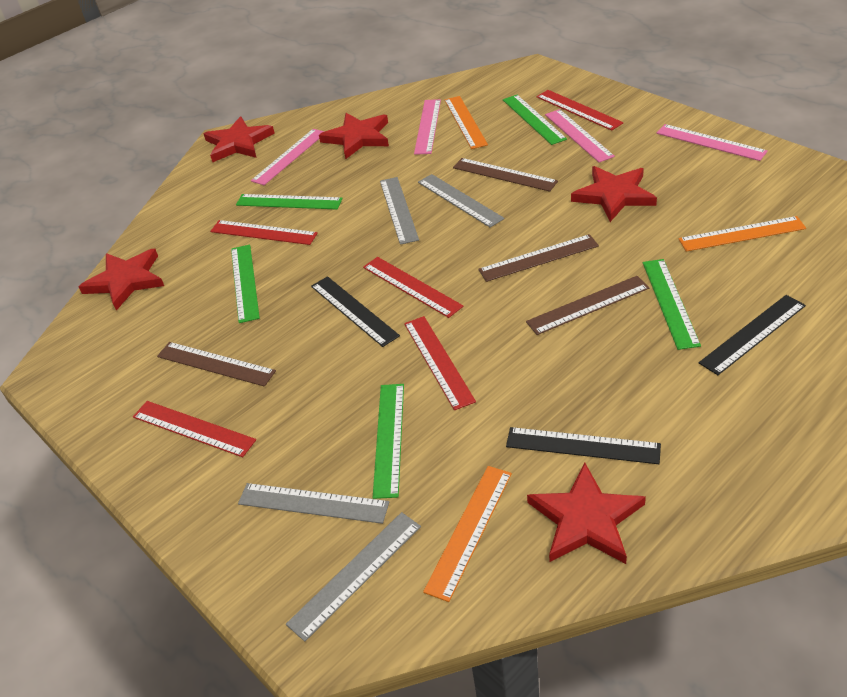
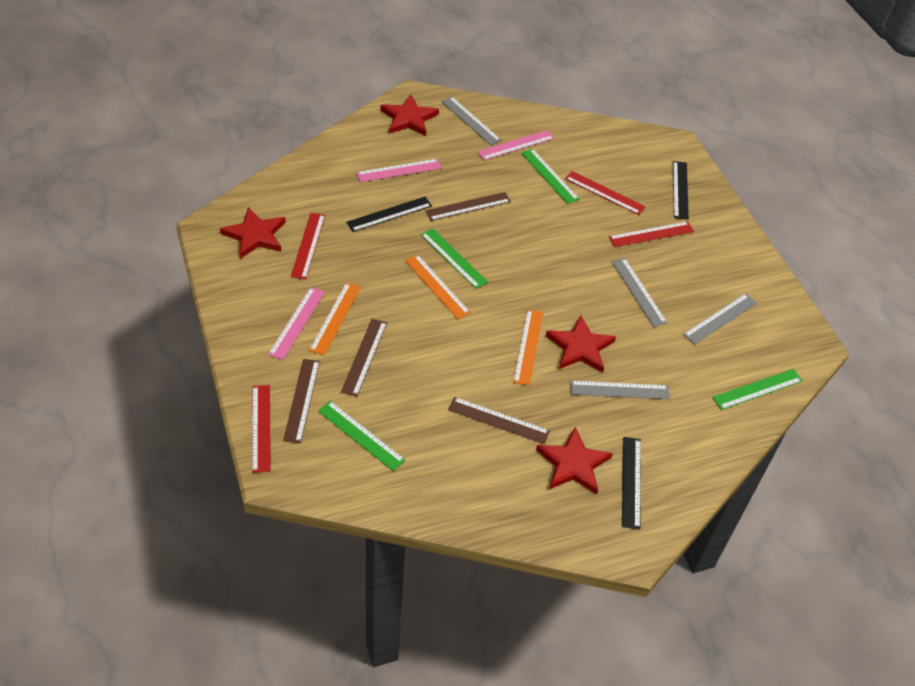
green ruler: [231,245,260,323] [236,194,343,209] [373,384,404,499] [503,95,567,145] [643,259,701,350] = 5 -> [318,401,405,471] [421,228,488,289] [521,148,579,204] [712,369,803,410] = 4
pink ruler: [251,129,325,185] [414,99,441,155] [545,109,615,162] [657,124,768,161] = 4 -> [268,287,325,360] [356,159,442,182] [477,130,555,160] = 3
red ruler: [133,401,256,457] [210,220,318,245] [363,257,463,318] [404,316,476,410] [536,90,624,131] = 5 -> [252,385,271,473] [291,213,325,279] [565,171,646,215] [609,221,694,247] = 4
red star: [78,249,164,311] [204,116,275,162] [319,113,389,159] [527,462,646,564] [571,166,657,222] = 5 -> [220,207,286,259] [380,95,439,136] [536,427,613,495] [546,315,616,373] = 4

